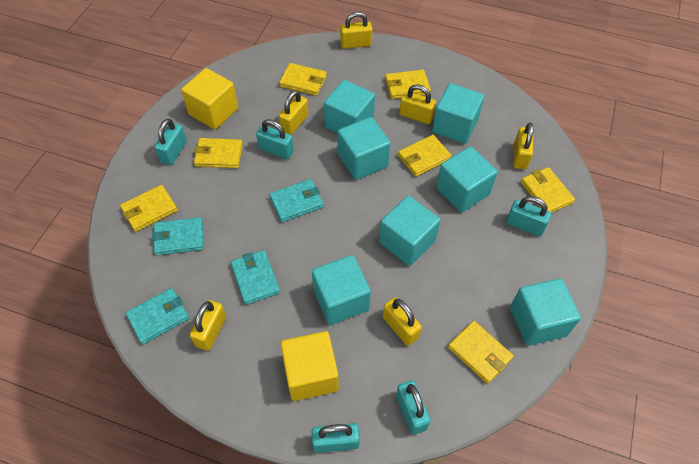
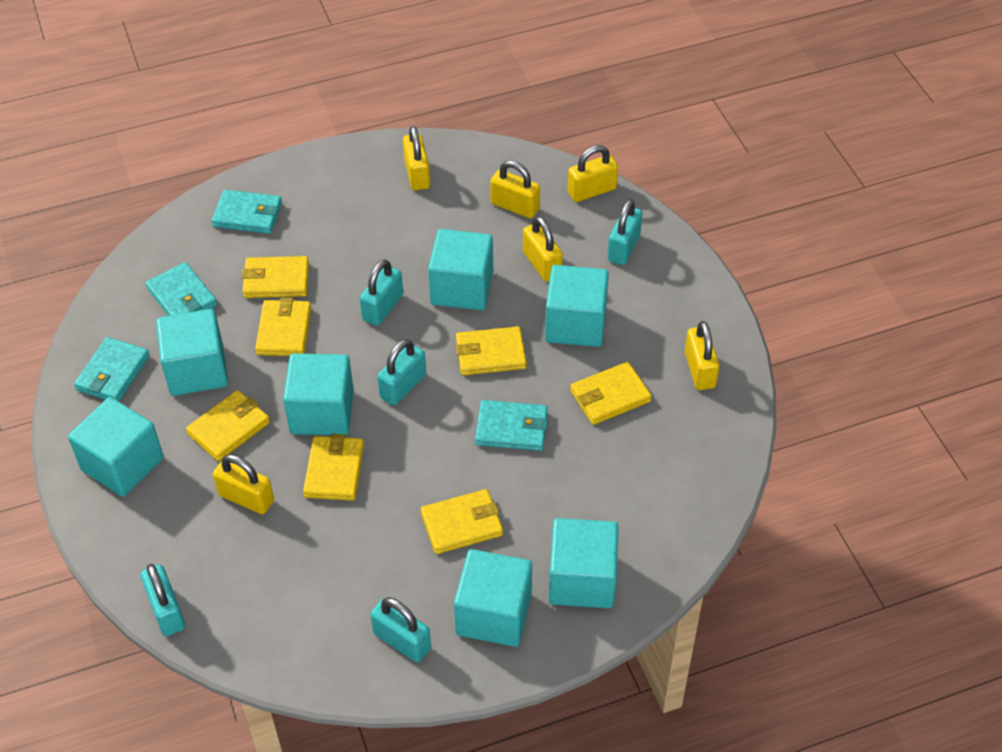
yellow cube: [181,68,238,129] [280,331,339,401] = 2 -> none = 0

